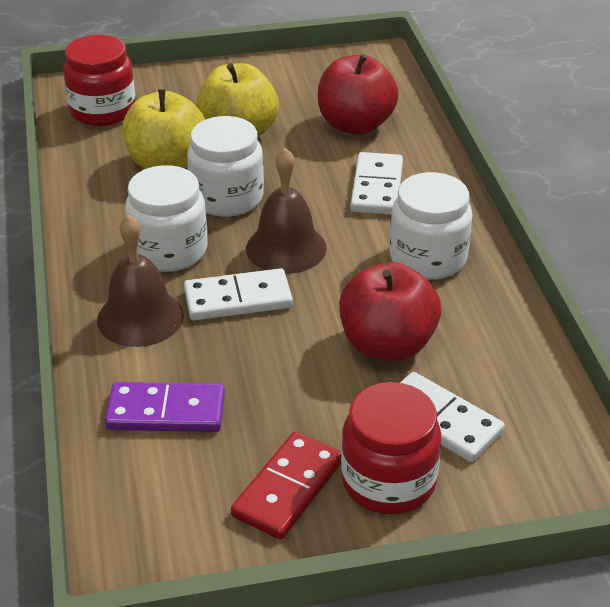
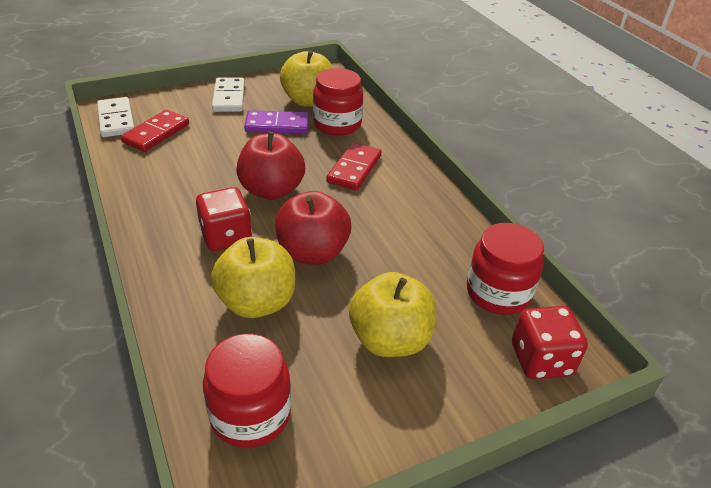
brown bell: [97,214,184,347] [246,148,327,274] = 2 -> none = 0
red dice: none = 0 -> [196,187,252,251] [512,306,588,379] = 2
red domino: [231,431,341,540] = 1 -> [121,110,189,152] [326,143,381,190] = 2
red jar: [63,35,136,126] [341,382,441,514] = 2 -> [203,334,291,448] [313,68,363,136] [467,223,544,315] = 3
white domino: [184,268,293,321] [351,152,403,215] [400,372,505,462] = 3 -> [97,97,134,137] [212,77,245,112] = 2
white jar: [125,165,207,272] [187,116,264,217] [390,172,472,280] = 3 -> none = 0
yellow apple: [123,89,206,169] [196,63,279,137] = 2 -> [211,237,295,318] [280,50,333,107] [349,272,436,357] = 3

